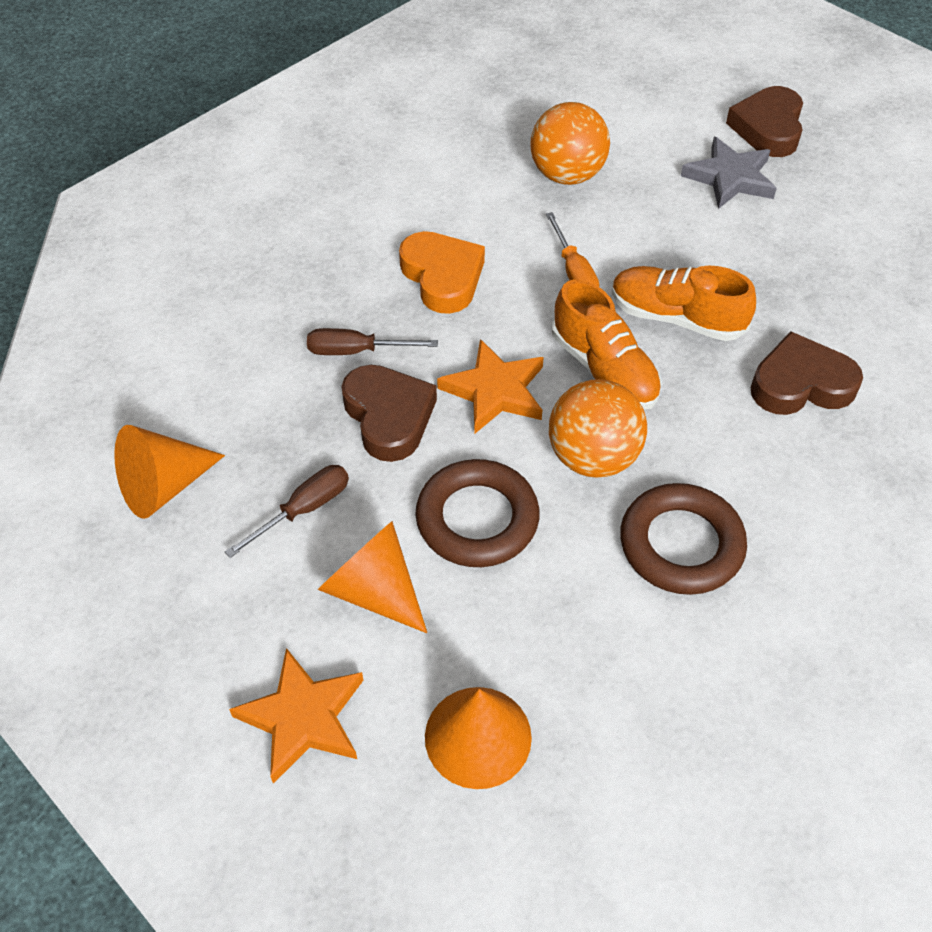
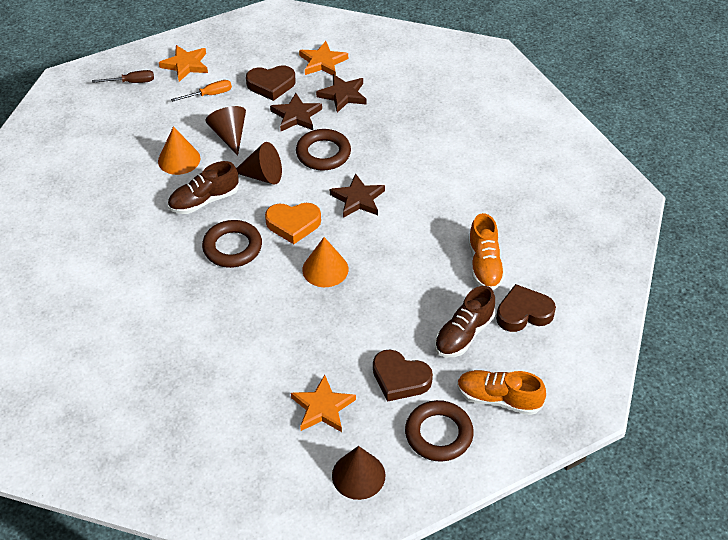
brown cone: none = 0 -> [205,106,246,156] [236,142,282,185] [332,446,386,500] = 3
brown ring: [415,459,539,567] [620,483,747,595] = 2 -> [202,220,262,268] [296,129,351,171] [405,400,474,462] = 3
brown screwdriver: [225,465,349,558] [307,328,438,355] = 2 -> [92,70,154,83] = 1
brown shoe: none = 0 -> [168,161,239,214] [435,286,495,357] = 2
brown star: none = 0 -> [270,93,322,131] [316,74,366,113] [330,173,385,218] = 3
grey star: [681,137,777,209] = 1 -> none = 0
orange ball: [530,102,610,185] [549,379,647,478] = 2 -> none = 0
orange cone: [114,425,225,519] [318,521,427,633] [425,687,532,789] = 3 -> [158,126,200,175] [302,237,349,287] = 2
orange star: [229,648,363,784] [437,339,544,433] = 2 -> [159,45,208,82] [291,375,356,432] [299,41,348,76] = 3

